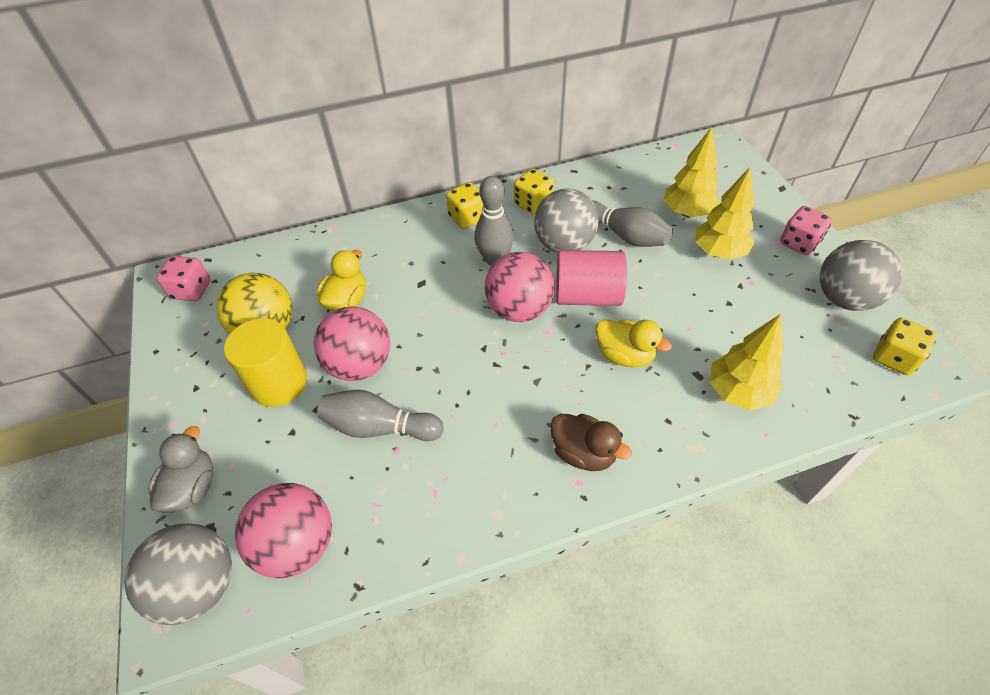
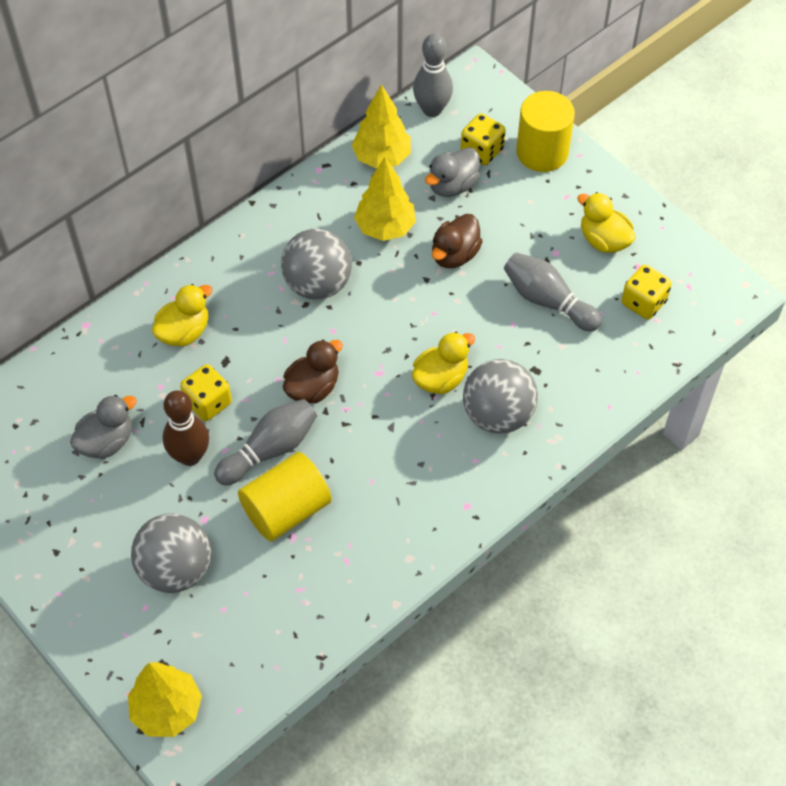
brown bowling pin: none = 0 -> [163,390,209,466] = 1
brown duck: [550,414,632,471] = 1 -> [283,340,343,403] [432,214,483,268] = 2
grey duck: [148,426,213,513] = 1 -> [70,395,137,459] [425,147,480,197] = 2
pink ball: [235,483,332,579] [314,306,390,381] [485,252,555,322] = 3 -> none = 0
pink cylinder: [556,250,627,306] = 1 -> none = 0
pink dice: [157,256,210,301] [780,206,832,255] = 2 -> none = 0
yellow ball: [216,272,292,334] = 1 -> none = 0
yellow cylinder: [224,318,307,407] = 1 -> [238,452,332,541] [516,91,575,172] = 2
yellow duck: [317,250,366,311] [595,319,672,367] = 2 -> [152,284,212,346] [412,332,475,394] [577,192,636,253] = 3

